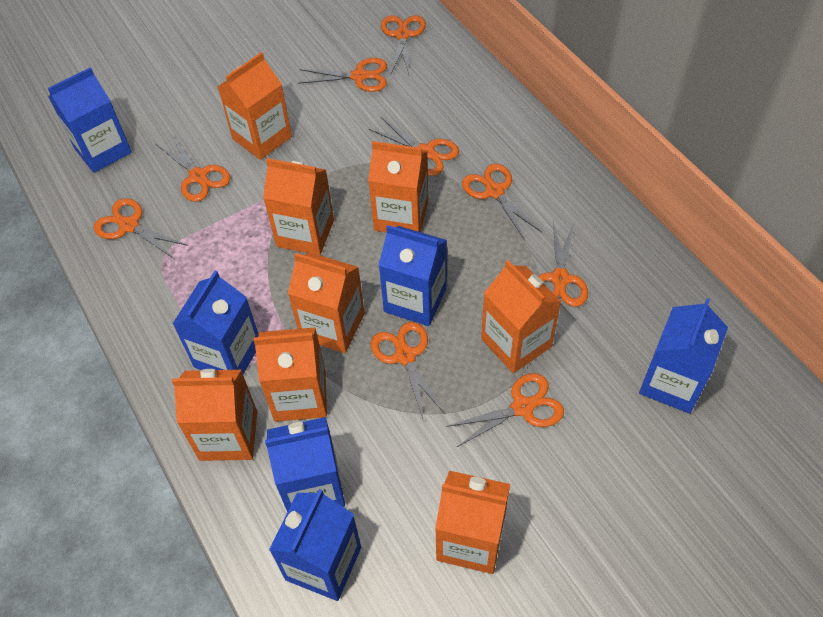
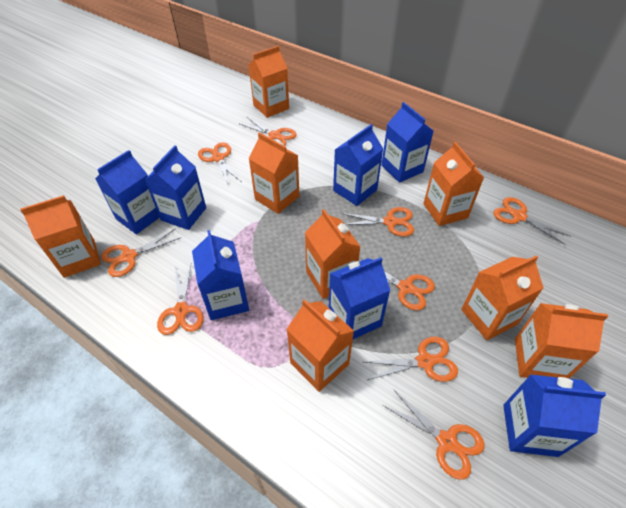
blue carton: [48,67,132,173] [173,271,259,374] [265,417,345,512] [269,489,361,601] [379,225,447,326] [639,298,728,414] = 6 -> [95,150,160,234] [145,146,206,230] [192,230,249,320] [329,257,390,339] [333,124,383,206] [381,102,433,183] [503,374,606,457] = 7

